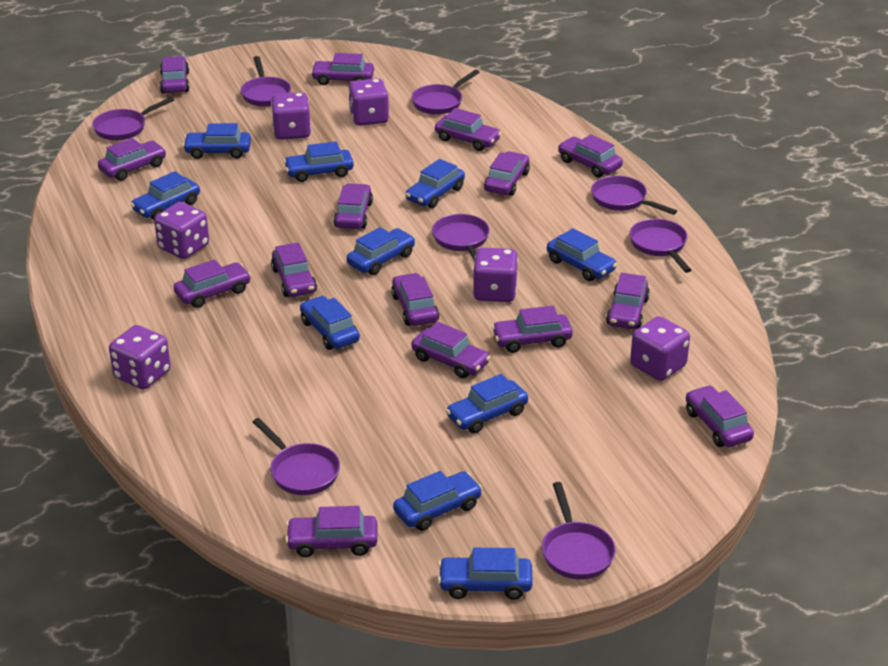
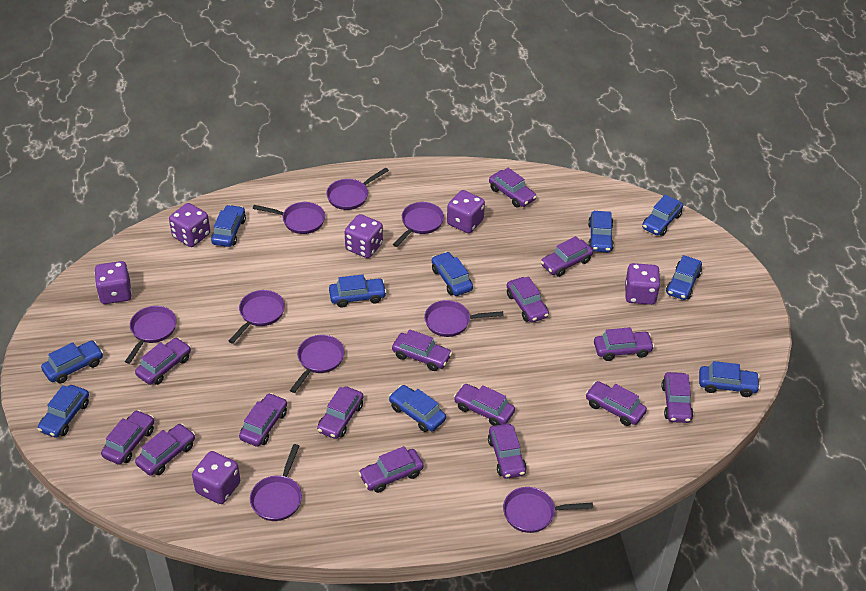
purple pan: [92,97,174,141] [241,56,291,107] [253,418,340,495] [411,70,480,115] [432,214,490,262] [542,482,616,580] [591,176,677,215] [629,219,691,273] = 8 -> [125,306,176,364] [229,290,285,344] [250,444,302,521] [253,202,325,234] [290,335,345,393] [326,168,389,210] [393,202,444,247] [424,300,504,337] [503,487,593,533] = 9

